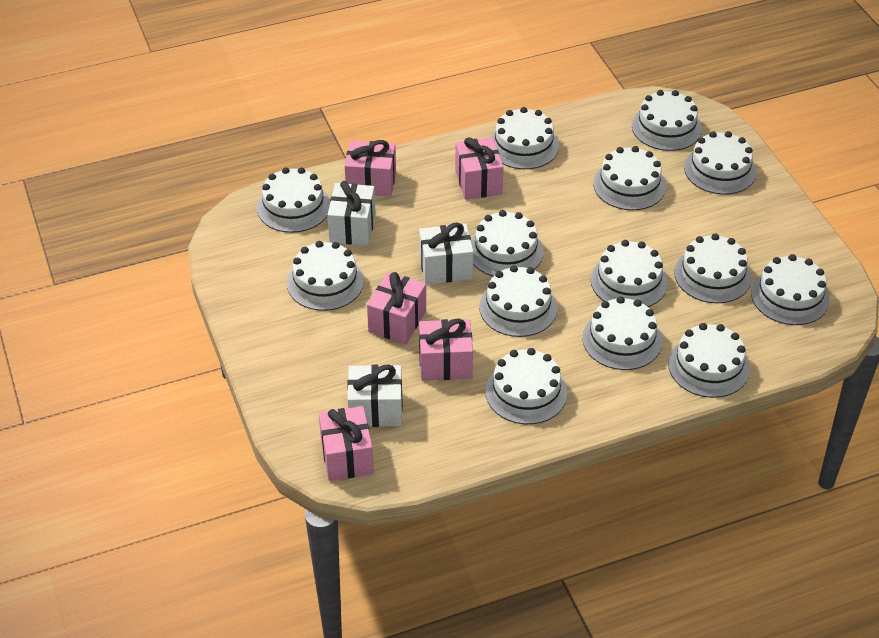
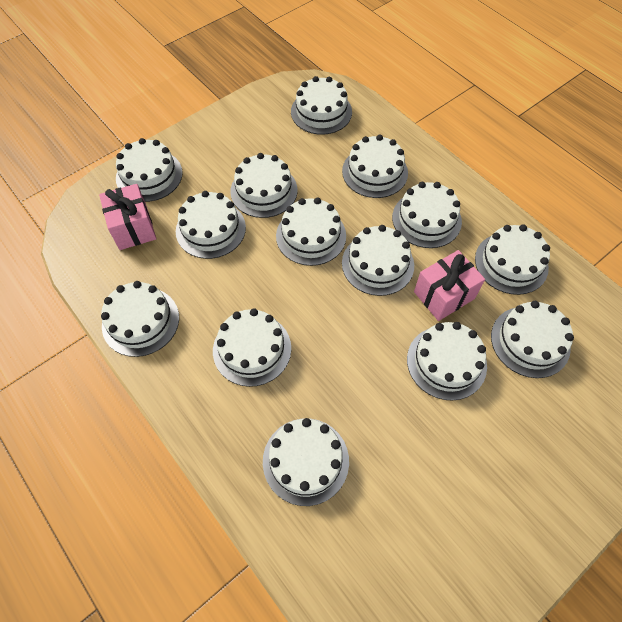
pink gift: [319,406,374,481] [345,140,396,197] [367,272,426,344] [419,318,473,381] [455,137,504,200] = 5 -> [99,184,156,250] [414,250,485,321] = 2
white gift: [327,181,376,246] [347,364,403,427] [419,223,473,284] = 3 -> none = 0

